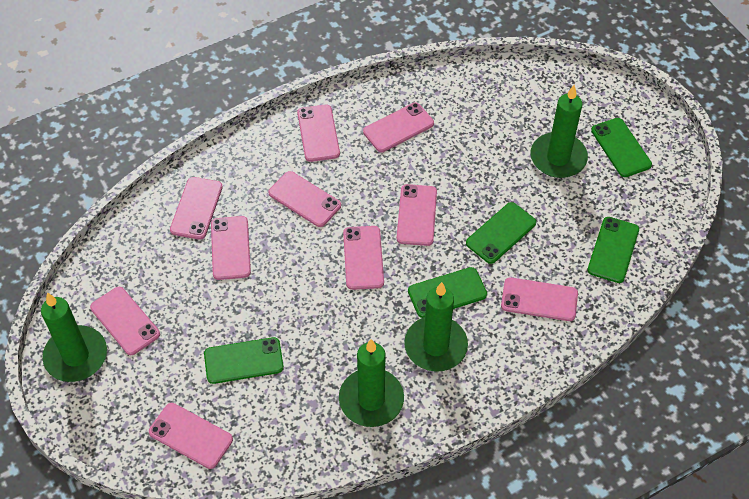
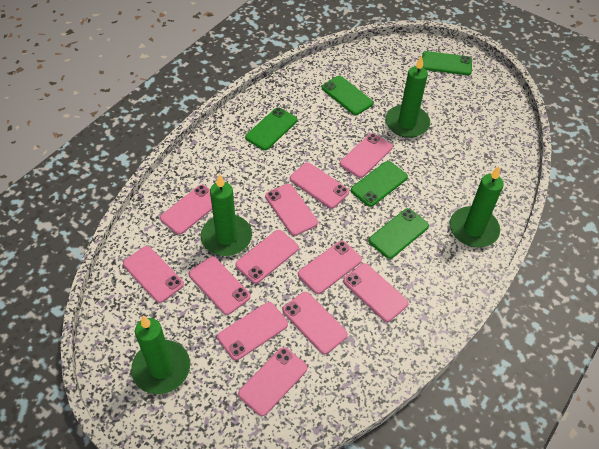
pink phone: [90,286,160,355] [149,403,233,469] [170,177,223,240] [211,216,251,280] [268,171,341,227] [297,105,340,162] [343,226,384,290] [363,102,434,152] [396,184,437,246] [501,277,578,321] = 10 -> [123,246,184,303] [160,185,212,235] [189,256,251,315] [217,302,288,360] [235,230,299,284] [238,347,308,416] [265,184,318,236] [283,292,348,354] [290,163,349,209] [298,241,362,294] [340,133,393,178] [343,263,408,322] = 12

